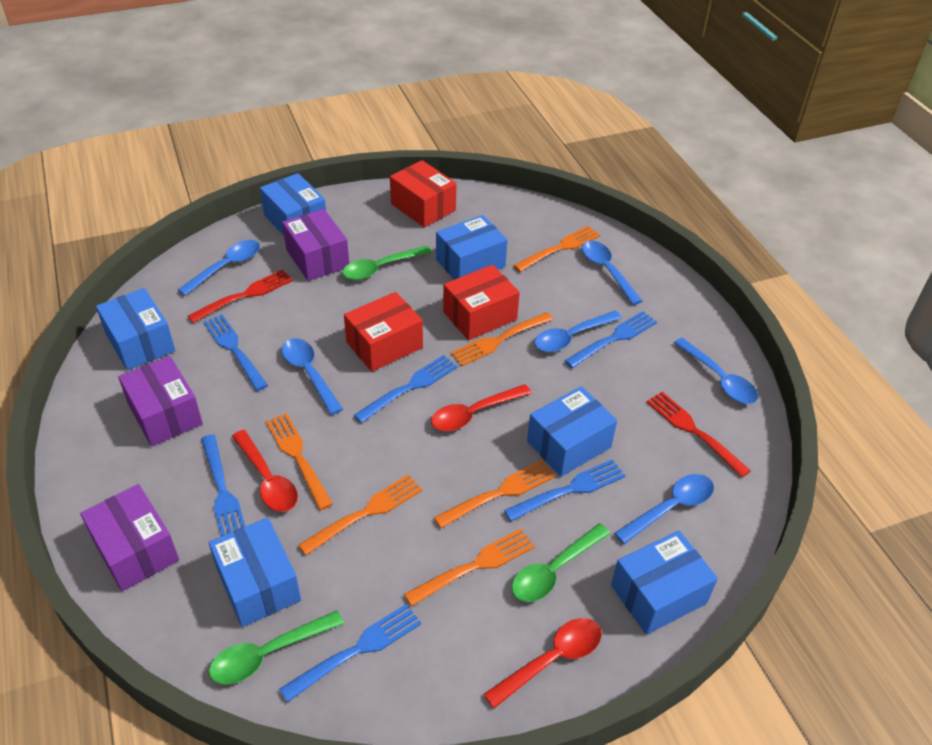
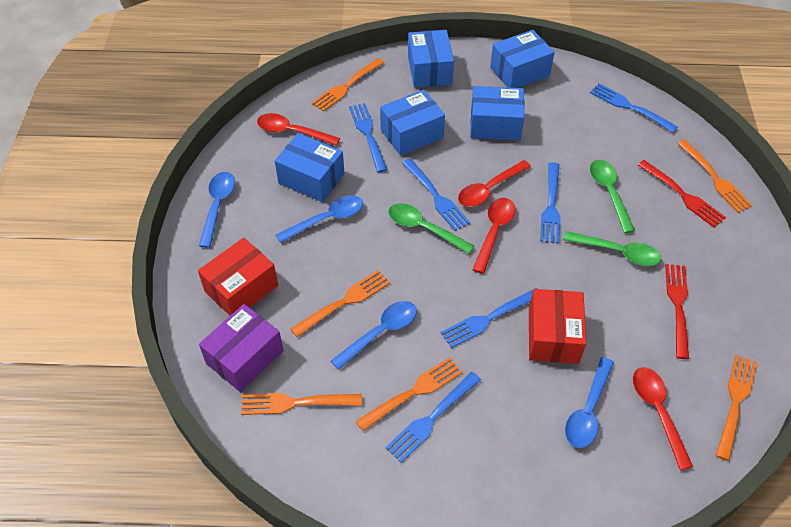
blue box: [96,288,175,370] [209,518,301,627] [260,173,326,236] [436,215,508,280] [527,386,617,477] [611,531,718,635] = 6 -> [275,133,344,202] [380,90,445,156] [408,30,454,88] [470,86,524,141] [490,30,555,88] = 5
blue spoon: [178,240,260,296] [282,338,343,415] [534,311,622,352] [582,241,642,305] [614,474,714,544] [674,338,758,404] = 6 -> [199,172,235,248] [276,195,363,243] [331,301,417,370] [565,357,614,448] = 4
purple box: [80,484,179,591] [118,356,203,446] [282,209,349,281] = 3 -> [199,304,284,392] = 1
red box: [344,292,423,372] [390,160,456,228] [443,265,520,340] = 3 -> [198,238,278,316] [529,289,586,364] = 2
red spoon: [232,430,298,512] [431,384,532,431] [484,618,602,708] = 3 -> [257,113,340,146] [458,160,531,207] [472,198,515,274] [633,367,693,470] = 4

